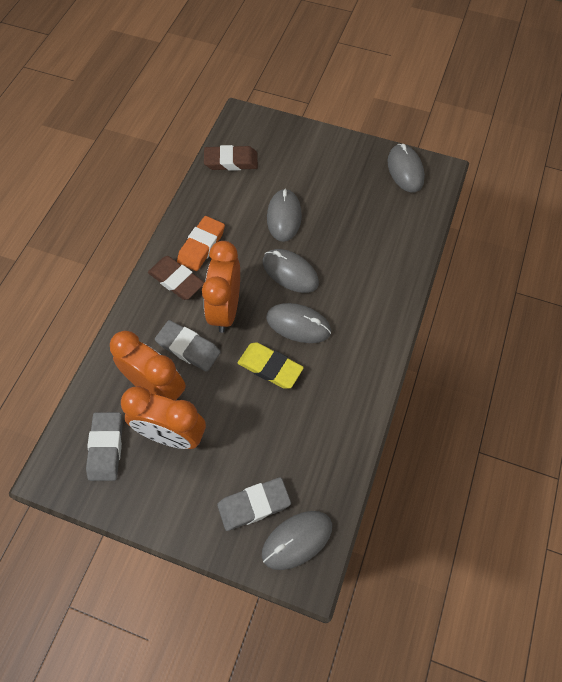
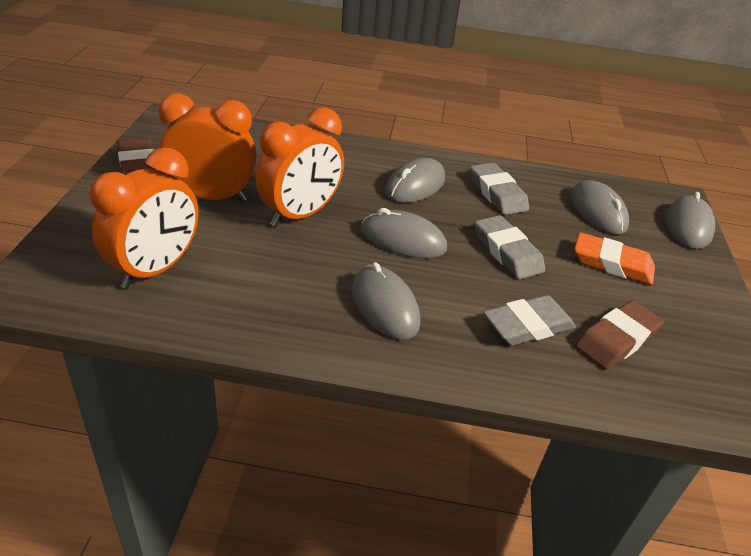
yellow eraser: [238,342,304,389] = 1 -> none = 0

